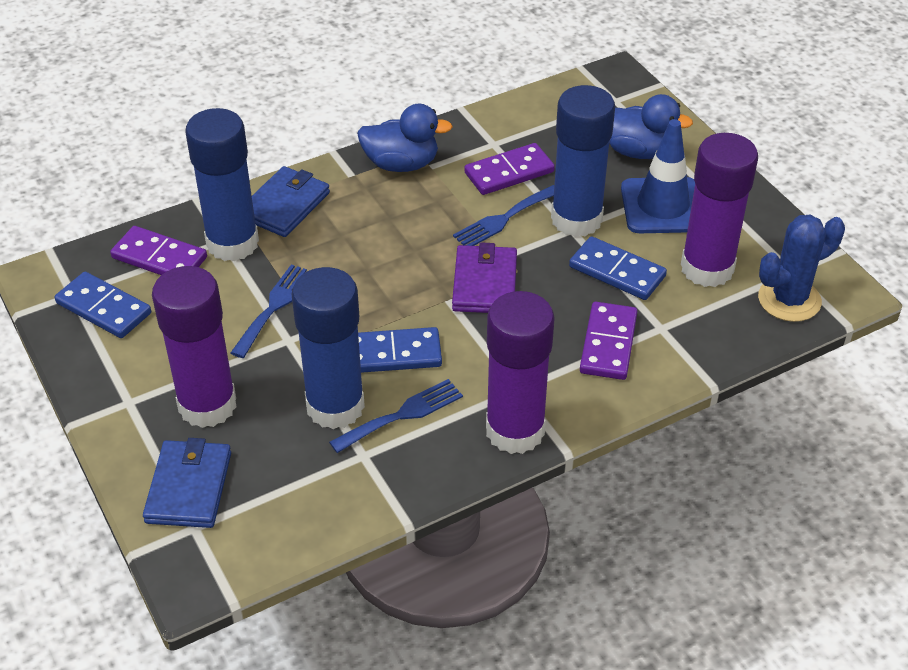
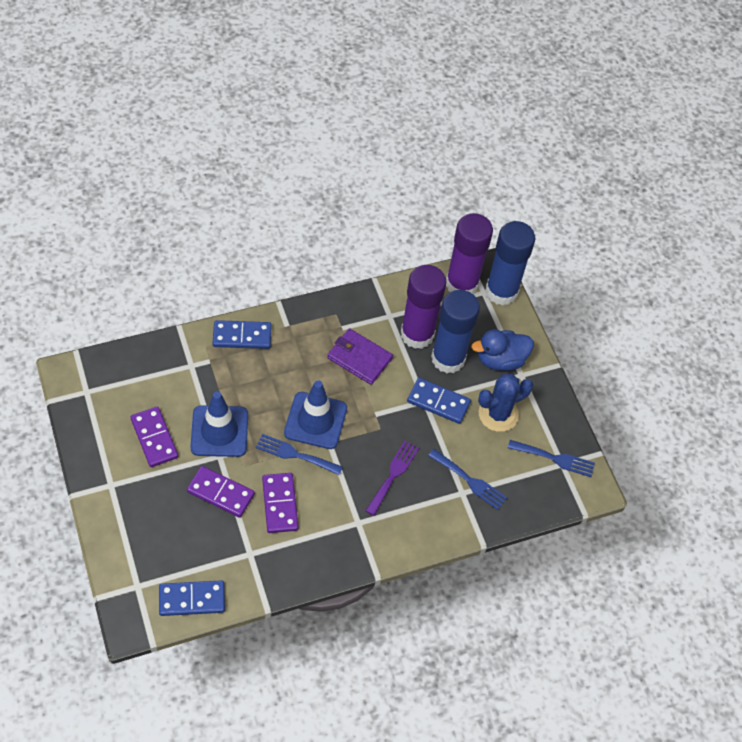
blue duck: [357,104,453,172] [609,94,693,159] = 2 -> [471,329,534,371] = 1
blue glue stick: [185,108,259,261] [292,267,365,429] [551,85,615,237] = 3 -> [431,290,480,373] [485,221,535,306] = 2
blue traffic cone: [621,119,695,233] = 1 -> [190,391,248,457] [284,381,347,449] = 2
blue wallet: [143,438,231,528] [252,166,330,237] = 2 -> none = 0
purple fork: none = 0 -> [365,441,419,516] = 1
purple glue stick: [152,266,236,428] [486,291,555,454] [681,133,758,287] = 3 -> [401,265,446,349] [446,213,493,294] = 2

